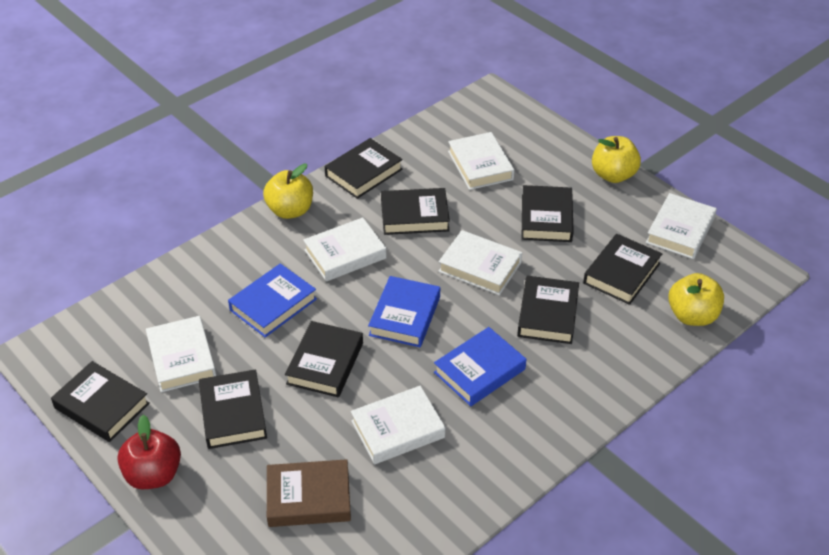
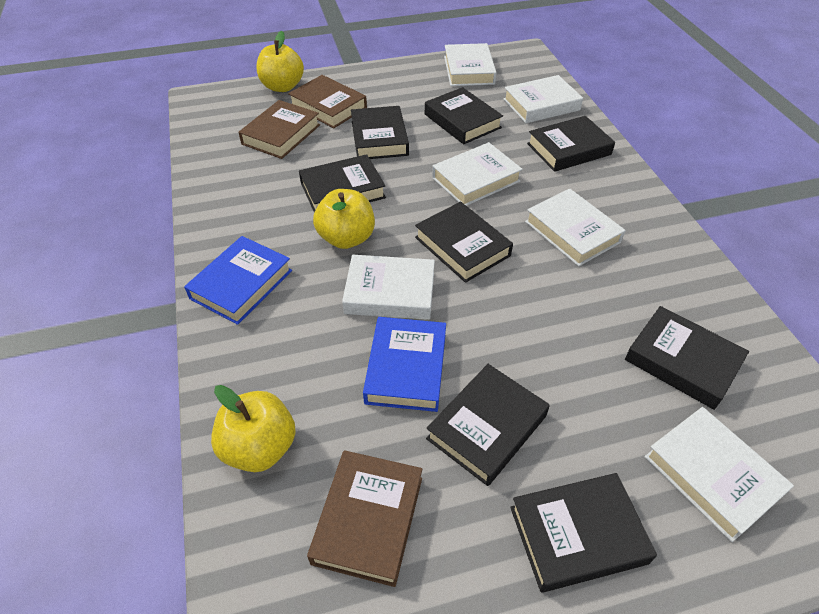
blue book: [228,263,317,337] [368,276,440,347] [434,327,526,406] = 3 -> [184,236,292,325] [363,317,446,412] = 2
brown book: [267,459,351,527] = 1 -> [238,100,320,159] [288,75,367,128] [307,450,422,587] = 3
red apple: [117,415,181,489] = 1 -> none = 0

